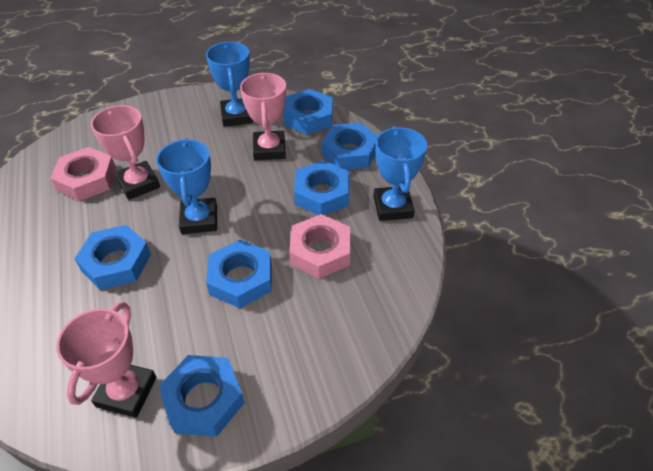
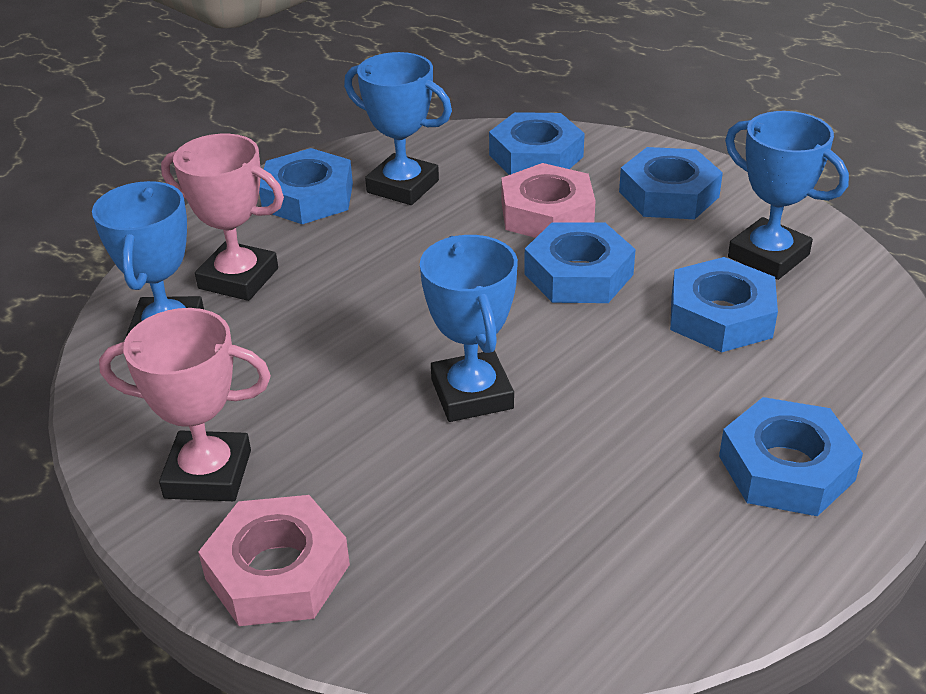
blue trophy: [156,138,217,234] [206,42,253,127] [373,126,427,221] = 3 -> [92,181,204,337] [344,52,452,205] [420,235,518,422] [725,111,849,280] = 4
pink trophy: [56,302,156,418] [91,105,160,200] [240,73,286,160] = 3 -> [99,308,271,501] [161,134,284,301] = 2

